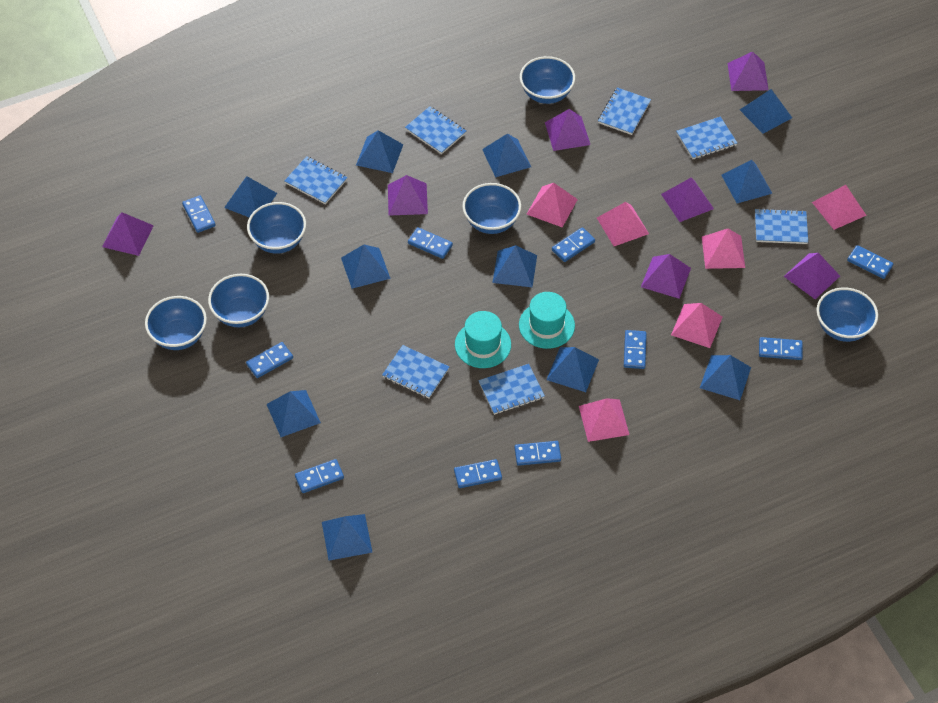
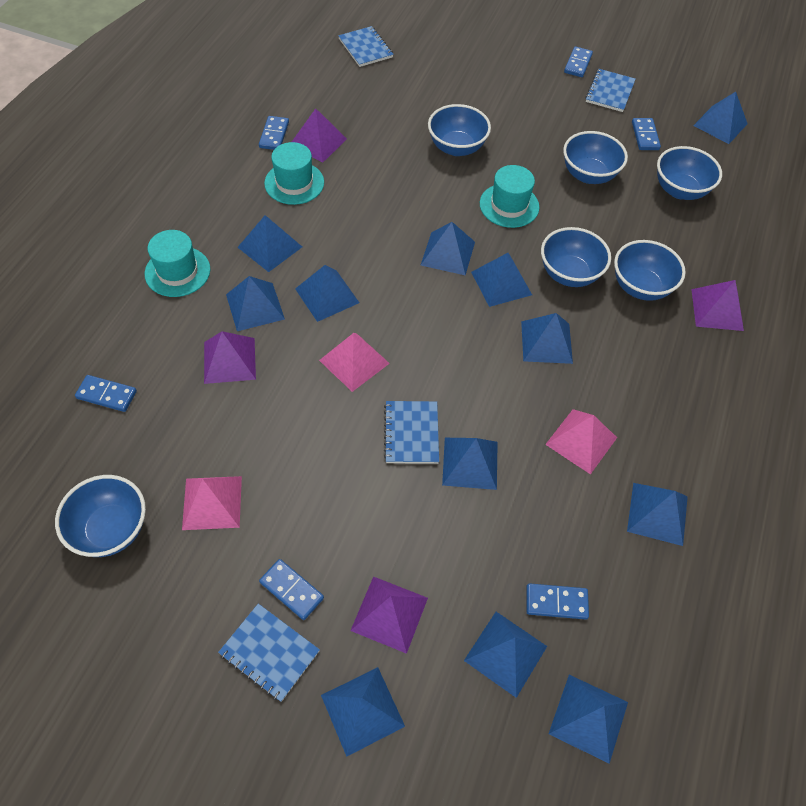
blue domino: [182,195,216,233] [246,342,293,378] [295,459,344,493] [408,227,453,259] [454,459,502,488] [514,441,561,466] [552,227,595,262] [624,330,647,369] [759,337,803,360] [847,245,893,279] = 10 -> [75,375,137,412] [259,116,289,150] [259,559,324,620] [526,583,589,619] [564,46,593,77] [632,118,661,150] = 6
blue notebook: [284,156,348,204] [382,345,449,398] [405,106,466,154] [479,364,545,415] [598,87,651,135] [676,117,737,159] [755,208,808,244] = 7 -> [218,604,320,702] [338,26,394,67] [384,401,439,464] [585,69,636,112] = 4
blue pyramid: [224,176,277,217] [266,390,321,437] [322,514,373,560] [341,245,391,289] [356,130,404,173] [482,134,531,177] [492,245,537,287] [546,347,599,392] [700,355,751,400] [721,160,773,203] [740,89,792,134] = 11 -> [226,276,285,331] [237,215,302,272] [295,265,359,322] [321,667,405,757] [421,222,475,276] [442,438,498,490] [464,612,547,698] [471,253,532,307] [521,313,573,364] [549,675,628,764] [627,483,688,546] [693,92,748,144] = 12
pink pyramid: [527,183,578,227] [579,398,629,442] [597,202,649,246] [671,303,723,348] [702,229,745,269] [812,185,867,230] = 6 -> [182,476,242,530] [319,333,390,392] [545,409,617,474] = 3
purple pyramid: [102,212,154,256] [388,175,428,216] [545,109,590,151] [641,254,691,299] [661,177,714,222] [727,52,769,91] [784,253,840,299] = 7 -> [204,331,256,384] [292,108,347,163] [350,576,428,654] [691,280,744,331] = 4
turquoise hat: [455,311,511,368] [519,292,575,349] = 2 -> [145,230,210,297] [264,142,324,205] [480,165,539,228] = 3

